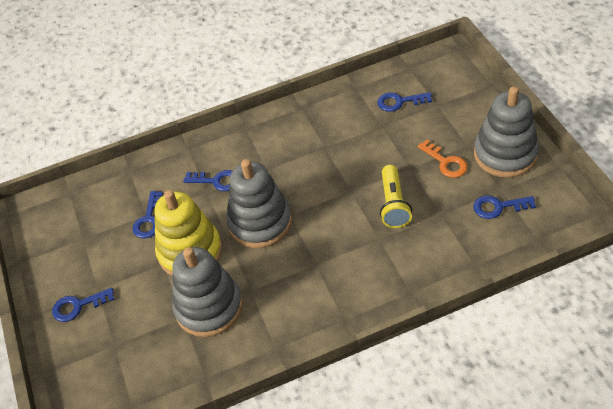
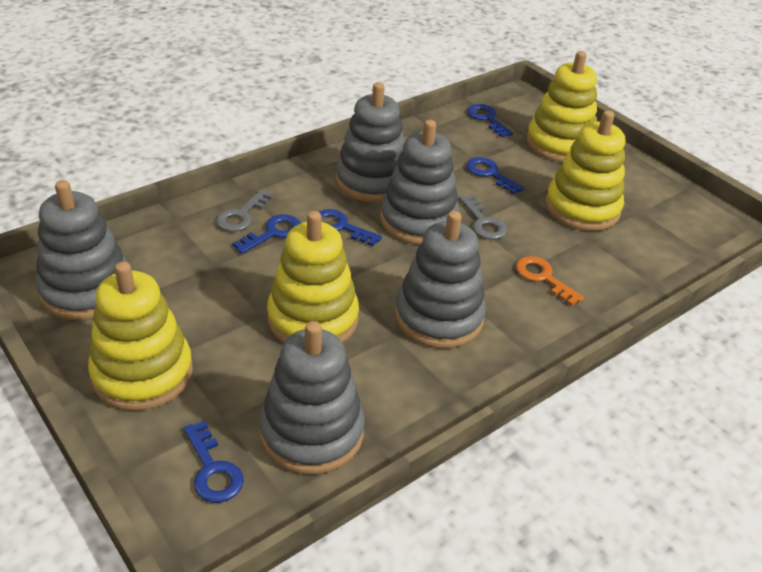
grey key: none = 0 -> [216,189,274,232] [459,194,507,240] = 2
grey stacking toy: [172,247,243,337] [226,159,292,248] [474,86,539,178] = 3 -> [36,180,127,320] [259,321,365,475] [335,82,405,202] [380,120,460,245] [395,211,486,348] = 5
yellow flashlight: [380,165,412,228] = 1 -> none = 0
yellow stacking toy: [154,190,222,276] = 1 -> [88,261,193,411] [267,211,359,343] [526,51,597,162] [545,110,625,231] = 4

